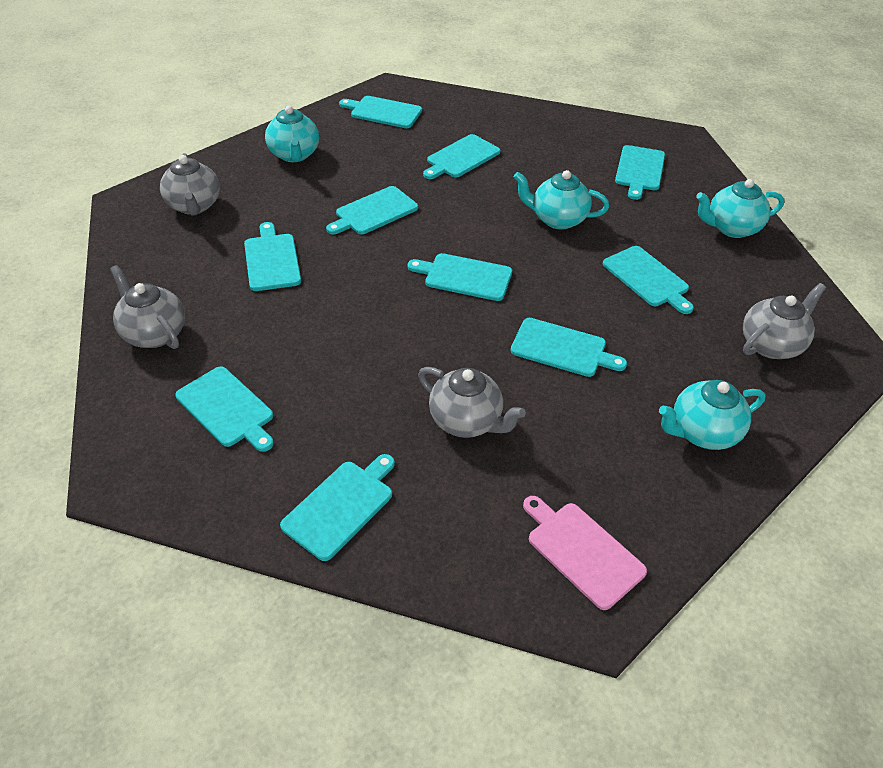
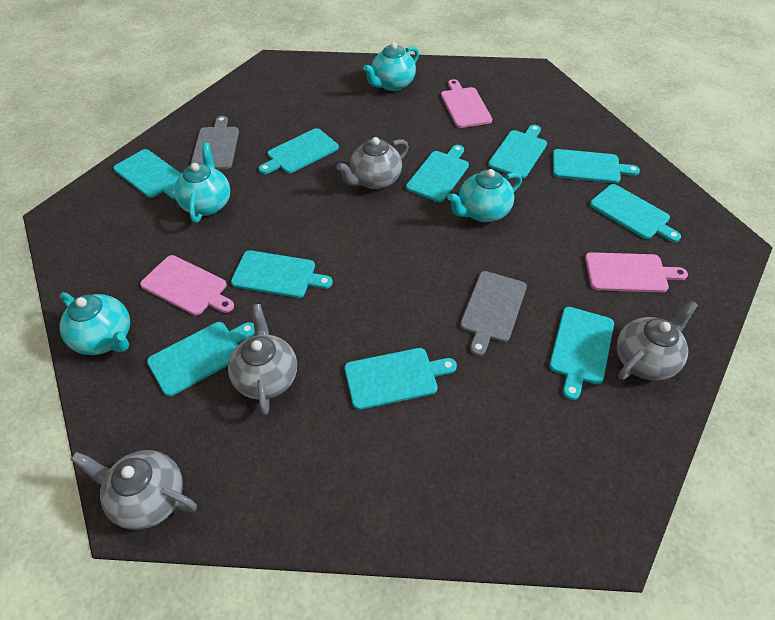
grey cutting board: none = 0 -> [191,116,239,169] [460,271,527,356] = 2
pink cutting board: [523,496,647,610] = 1 -> [140,255,234,315] [441,79,492,128] [585,252,688,293] = 3

